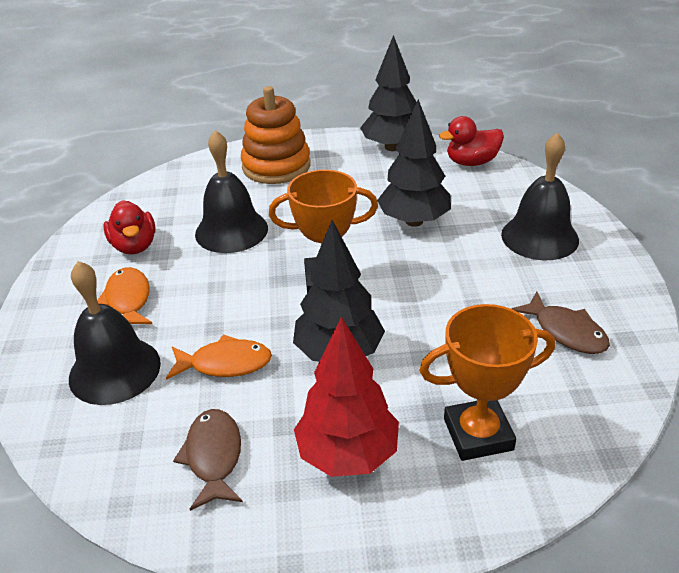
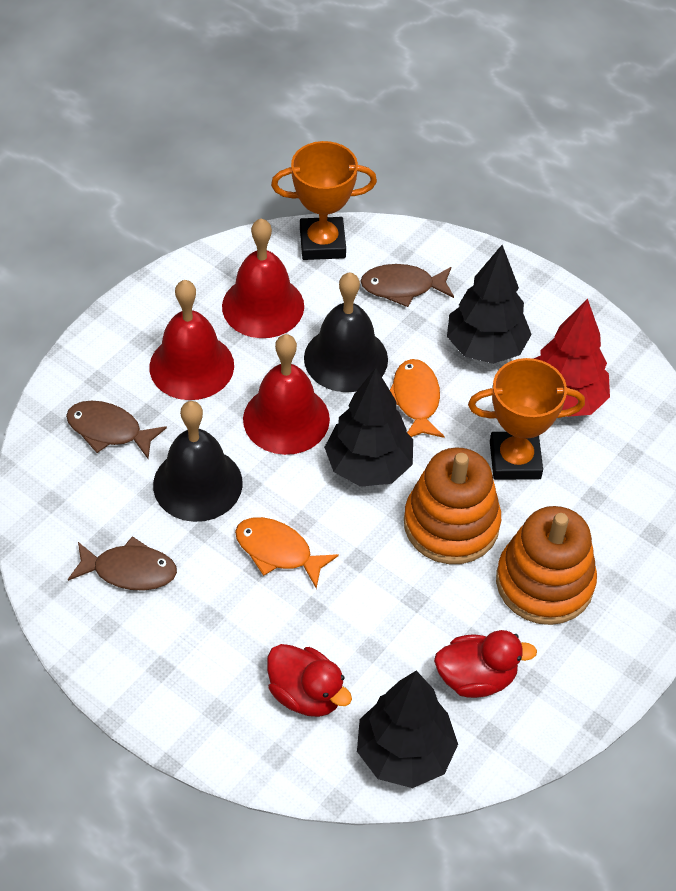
black bell: [69,261,161,405] [195,130,268,253] [501,132,579,260] = 3 -> [153,401,243,522] [304,272,388,392] = 2
brown fish: [173,409,243,511] [511,292,610,354] = 2 -> [66,400,167,459] [68,536,177,591] [360,264,454,307] = 3
orange stacking toy: [241,86,311,184] = 1 -> [404,448,501,564] [496,506,597,625] = 2
red bell: none = 0 -> [149,280,234,400] [222,219,304,338] [243,334,330,455] = 3

